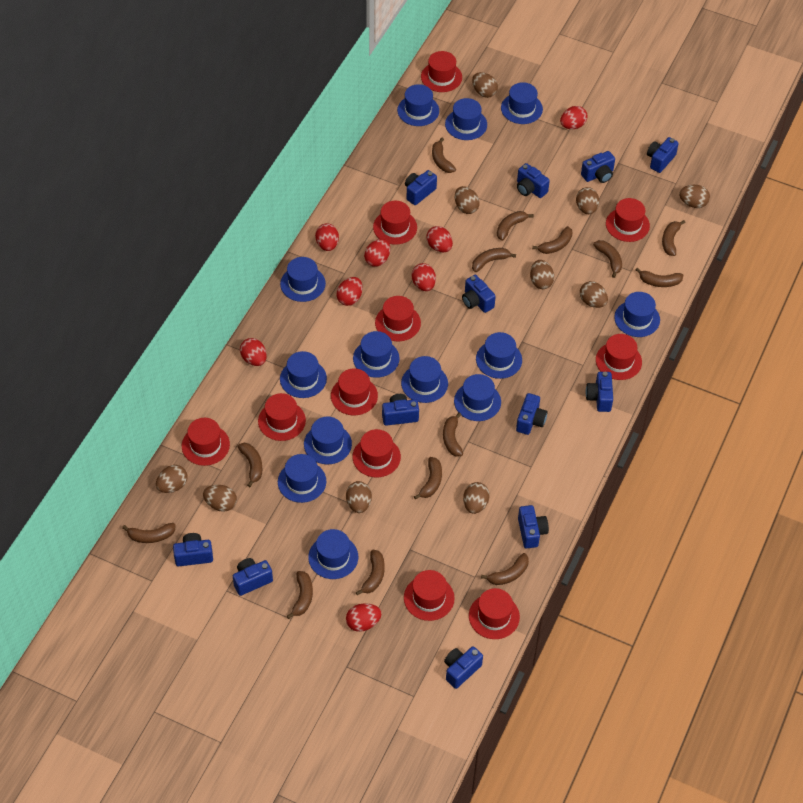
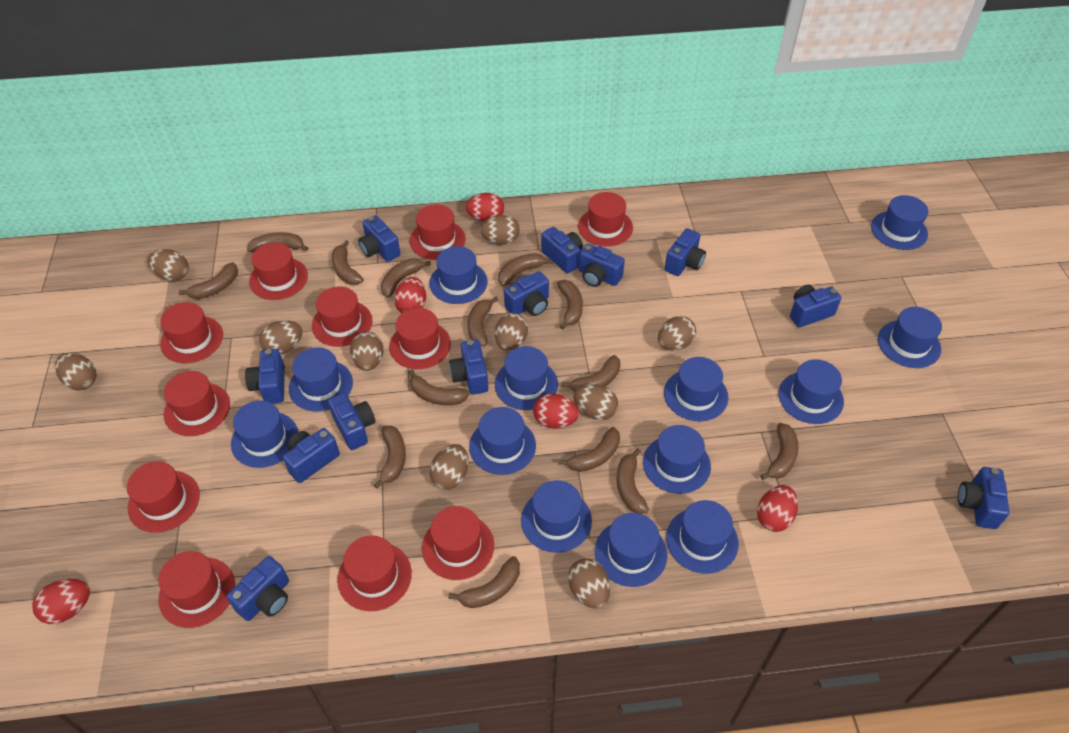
red egg: [240,338,267,366] [315,223,339,251] [336,277,363,306] [346,603,382,632] [364,239,390,267] [412,263,436,291] [426,226,453,253] [560,106,587,129] = 8 -> [32,579,90,624] [394,277,426,314] [465,193,504,222] [533,393,579,429] [757,485,798,532] = 5

